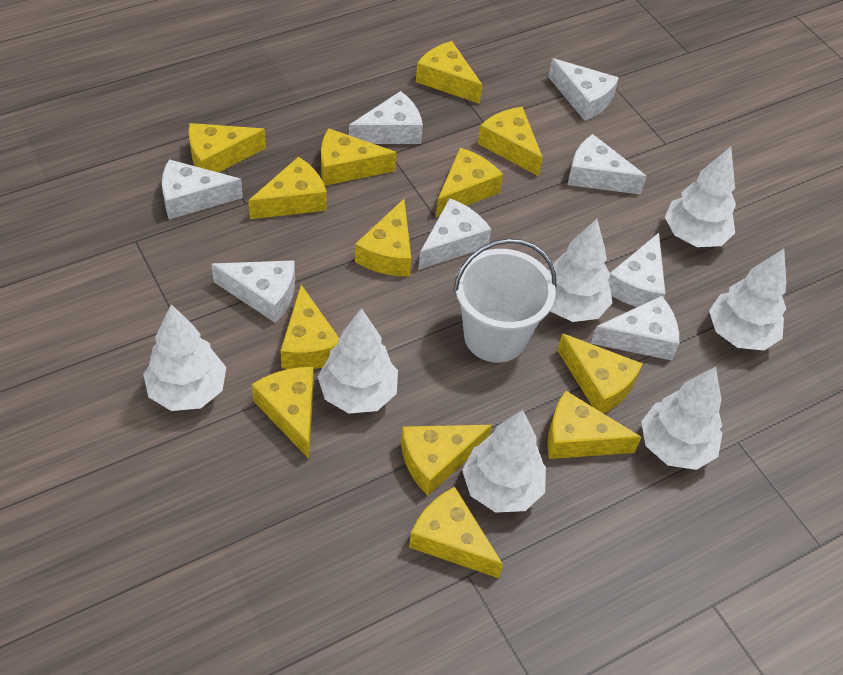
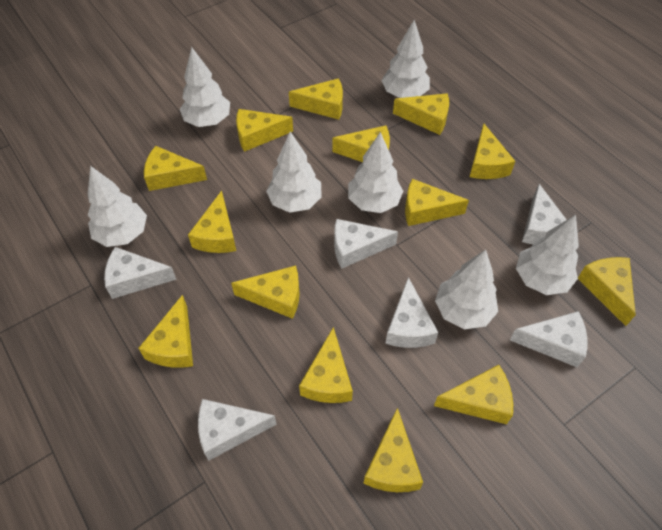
white bucket: [453,238,556,363] = 1 -> none = 0
white cheese: [162,159,243,220] [211,260,295,323] [349,91,423,144] [418,198,491,270] [548,58,619,121] [568,134,647,195] [591,296,679,360] [608,233,665,307] = 8 -> [104,247,177,299] [198,399,277,461] [334,219,398,269] [385,277,438,348] [510,311,588,367] [522,184,567,244] = 6
yellow cheese: [189,123,266,173] [248,157,327,219] [252,367,314,459] [280,285,339,369] [321,128,397,186] [355,199,411,276] [401,425,492,495] [409,487,503,578] [416,41,482,104] [436,148,503,217] [478,107,543,176] [548,391,642,459] [557,333,643,413] = 13 -> [138,295,193,368] [144,146,207,191] [188,191,236,253] [231,265,299,319] [236,109,293,152] [289,78,343,120] [299,327,353,403] [332,125,390,162] [364,408,423,492] [393,93,449,135] [405,179,469,226] [434,365,513,424] [470,123,515,179] [578,257,636,326] = 14

